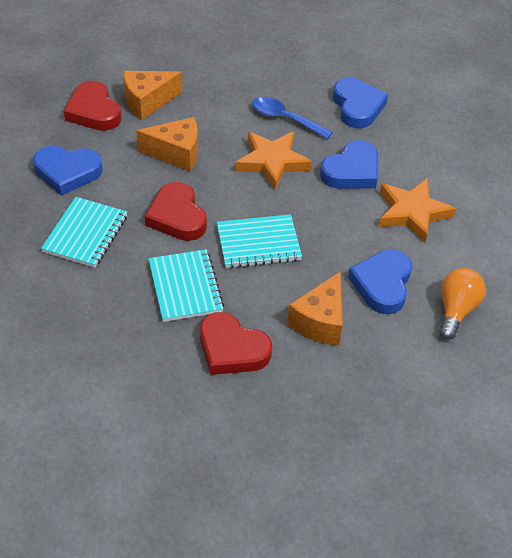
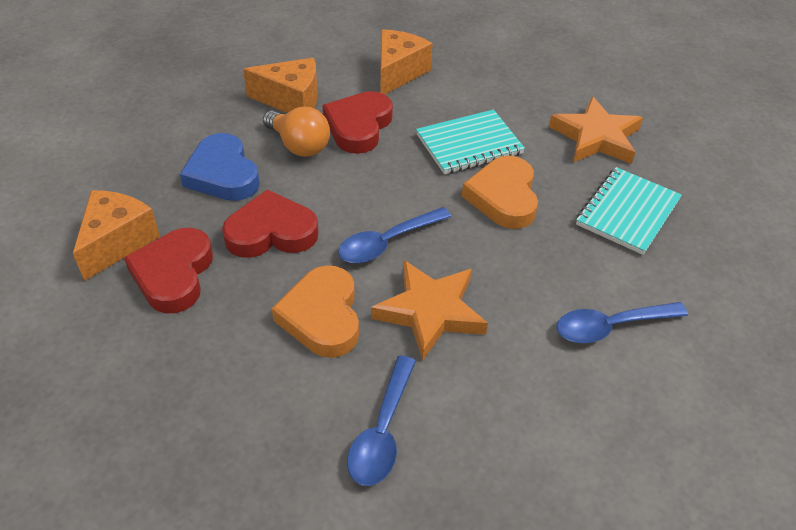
blue heart: [33,146,102,195] [320,140,378,189] [333,78,388,128] [348,249,412,314] = 4 -> [180,133,260,201] = 1
blue spoon: [252,97,333,139] = 1 -> [338,207,451,263] [347,355,416,486] [556,302,688,343] = 3
orange heart: none = 0 -> [272,265,359,358] [462,156,538,229] = 2
turquoise notebook: [41,197,127,268] [149,249,224,322] [217,214,302,268] = 3 -> [416,110,525,174] [576,167,682,255] = 2

